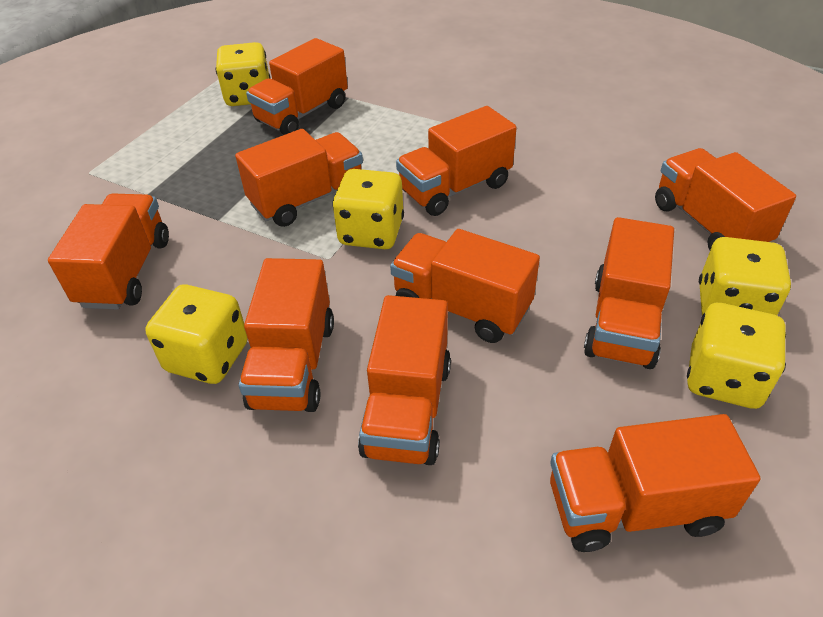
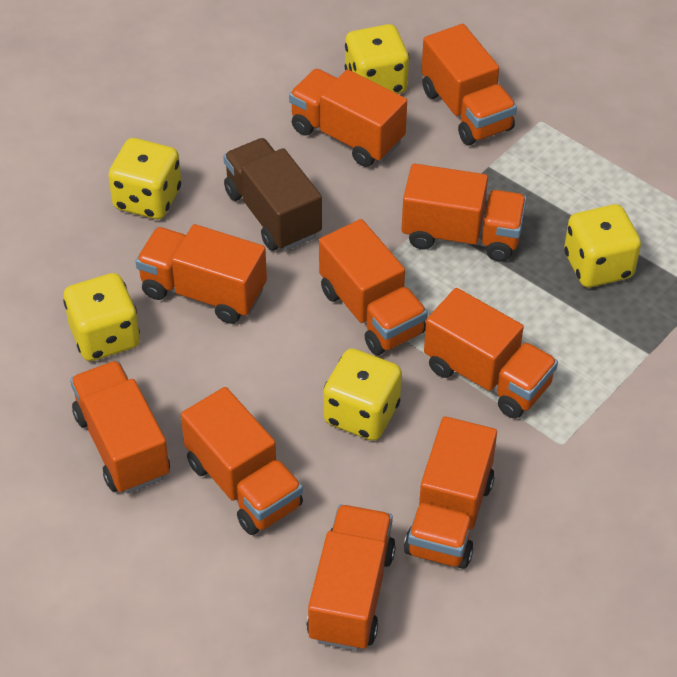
brown truck: none = 0 -> [223,138,322,251] = 1

